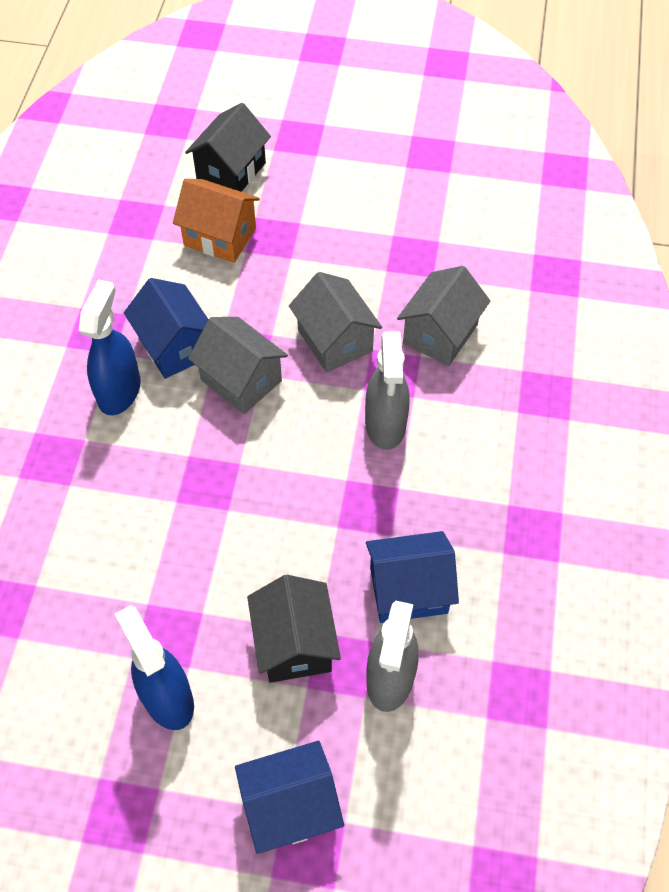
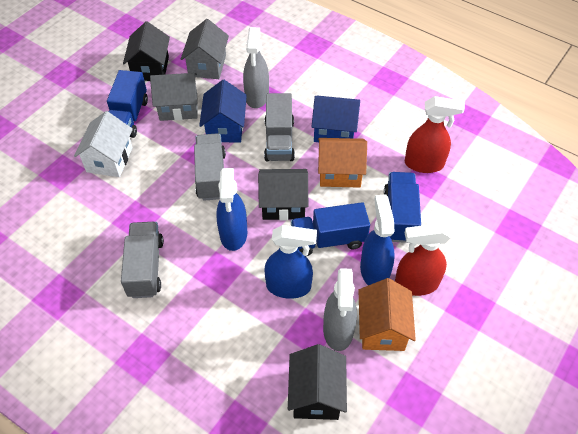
black house: [185,103,271,192] [247,575,341,683] = 2 -> [123,21,170,81] [258,169,308,220] [288,344,347,420] = 3
blue house: [124,278,209,379] [235,741,344,854] [366,531,459,623] = 3 -> [199,80,247,143] [311,95,360,142] = 2
blue spray bottle: [79,279,141,415] [115,605,194,730] = 2 -> [216,168,247,251] [264,225,317,299] [360,194,395,285] = 3
blue truck: none = 0 -> [107,70,148,138] [291,202,370,256] [384,172,421,243] = 3
grey house: [188,317,288,414] [289,272,382,373] [397,266,490,366] = 3 -> [150,73,198,121] [181,19,229,79] = 2
grey truck: none = 0 -> [121,222,164,298] [194,133,226,201] [264,93,295,162] = 3
orange house: [173,179,260,263] = 1 -> [318,138,367,188] [359,278,416,351] = 2
red spray bottle: none = 0 -> [395,223,451,296] [405,96,465,173] = 2
white house: none = 0 -> [74,111,133,177] = 1

